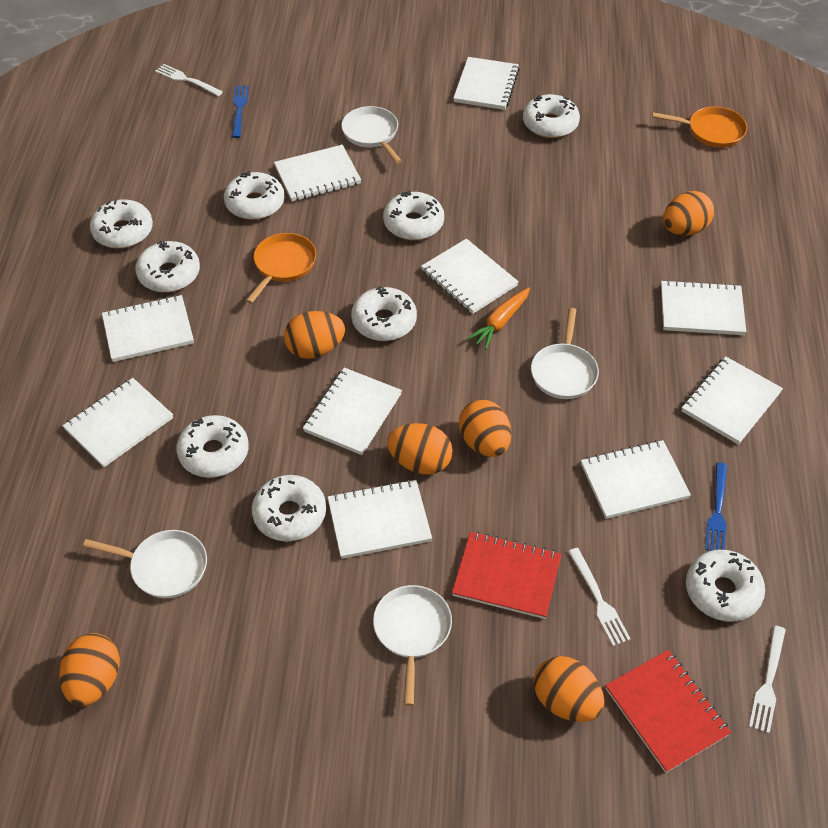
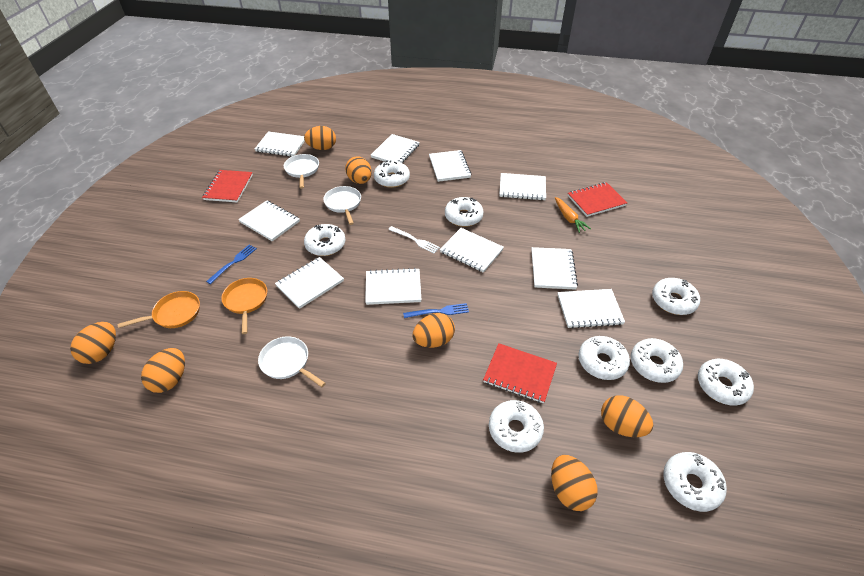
orange egg: [59,633,120,706] [284,311,345,359] [387,423,453,475] [459,400,511,457] [534,656,605,722] [663,191,714,236] = 6 -> [70,322,116,364] [141,348,185,393] [304,126,336,150] [345,156,372,184] [413,313,455,348] [551,455,598,511] [601,395,653,437] = 7
red notebook: [452,531,561,619] [605,650,731,773] = 2 -> [202,170,253,202] [483,343,557,403] [568,182,627,217] = 3
white fork: [155,64,223,96] [568,548,631,646] [749,625,786,733] = 3 -> [388,226,440,254] = 1
white pan: [83,530,207,598] [341,106,402,164] [373,585,452,706] [531,308,599,399] = 4 -> [258,336,326,387] [284,154,319,189] [323,186,361,225] = 3

